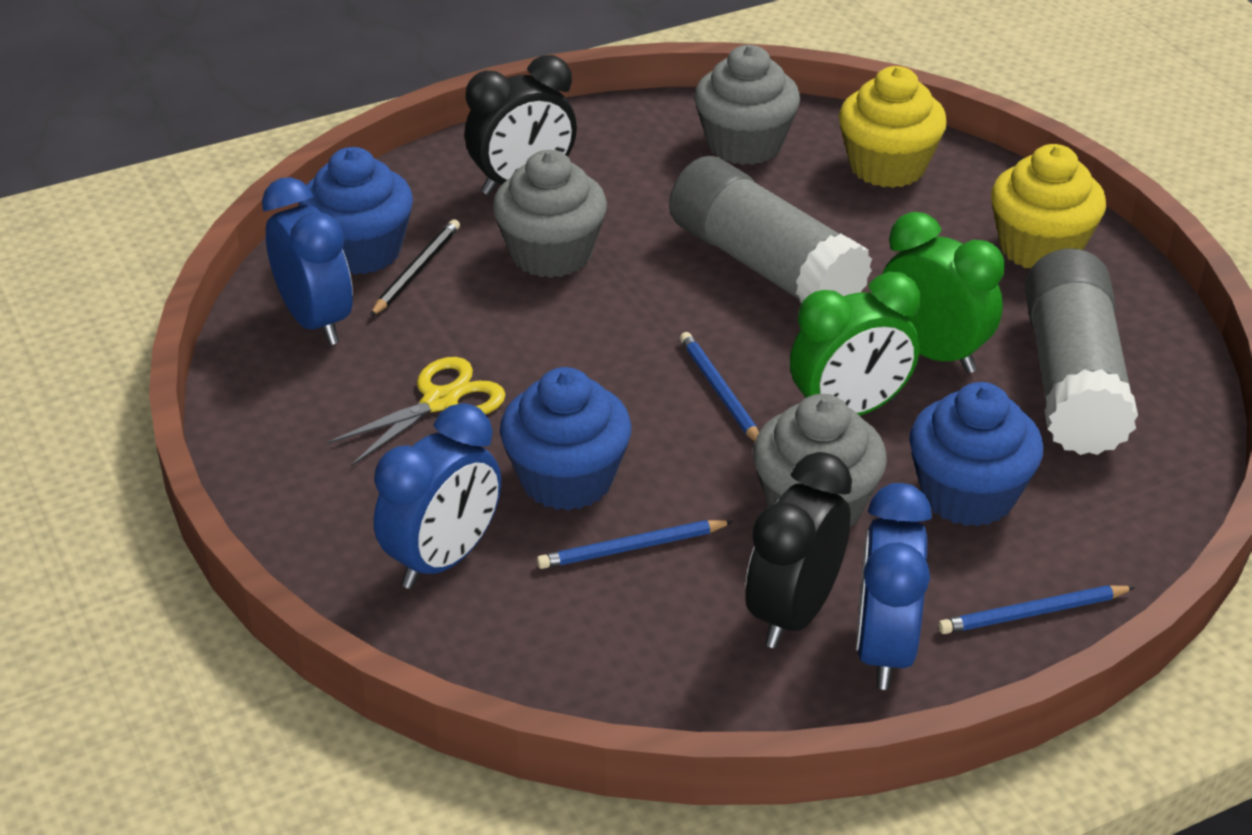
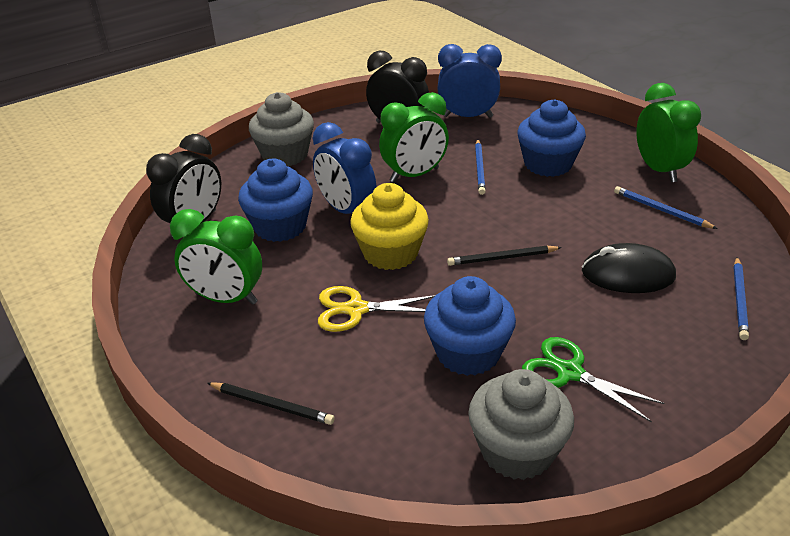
black mouse: none = 0 -> [582,243,676,293] = 1
black pencil: [370,219,460,317] = 1 -> [207,382,335,425] [447,246,562,266] = 2
blue clock: [262,177,353,345] [374,403,501,589] [856,483,932,690] = 3 -> [313,122,376,214] [437,44,502,118] = 2
green clock: [790,272,920,416] [882,212,1005,373] = 2 -> [170,209,262,305] [379,92,449,183] [637,83,701,182] = 3
green scissors: none = 0 -> [522,337,664,423] = 1
grey cupcake: [493,150,607,278] [694,45,800,165] [753,394,887,528] = 3 -> [249,92,314,166] [468,369,574,480] = 2
grey glue stick: [669,156,872,303] [1025,248,1138,455] = 2 -> none = 0
yellow cupcake: [839,66,947,188] [991,144,1106,268] = 2 -> [350,183,429,270] = 1

